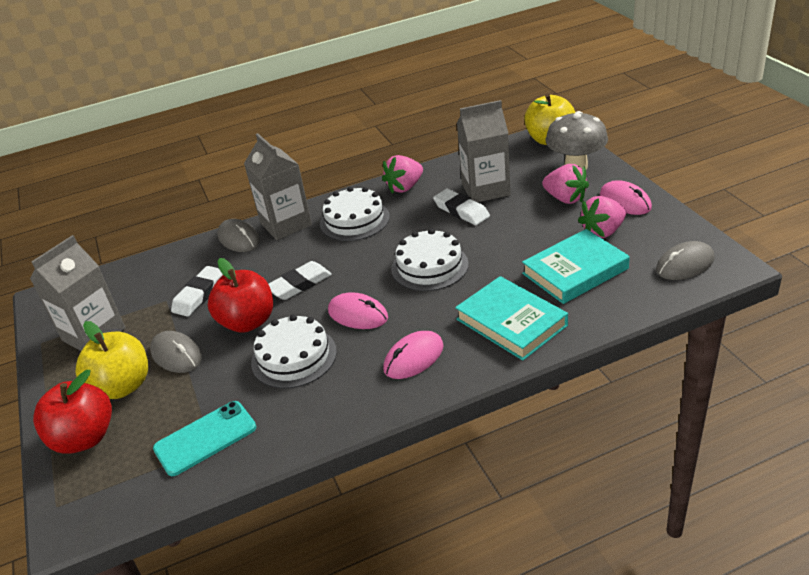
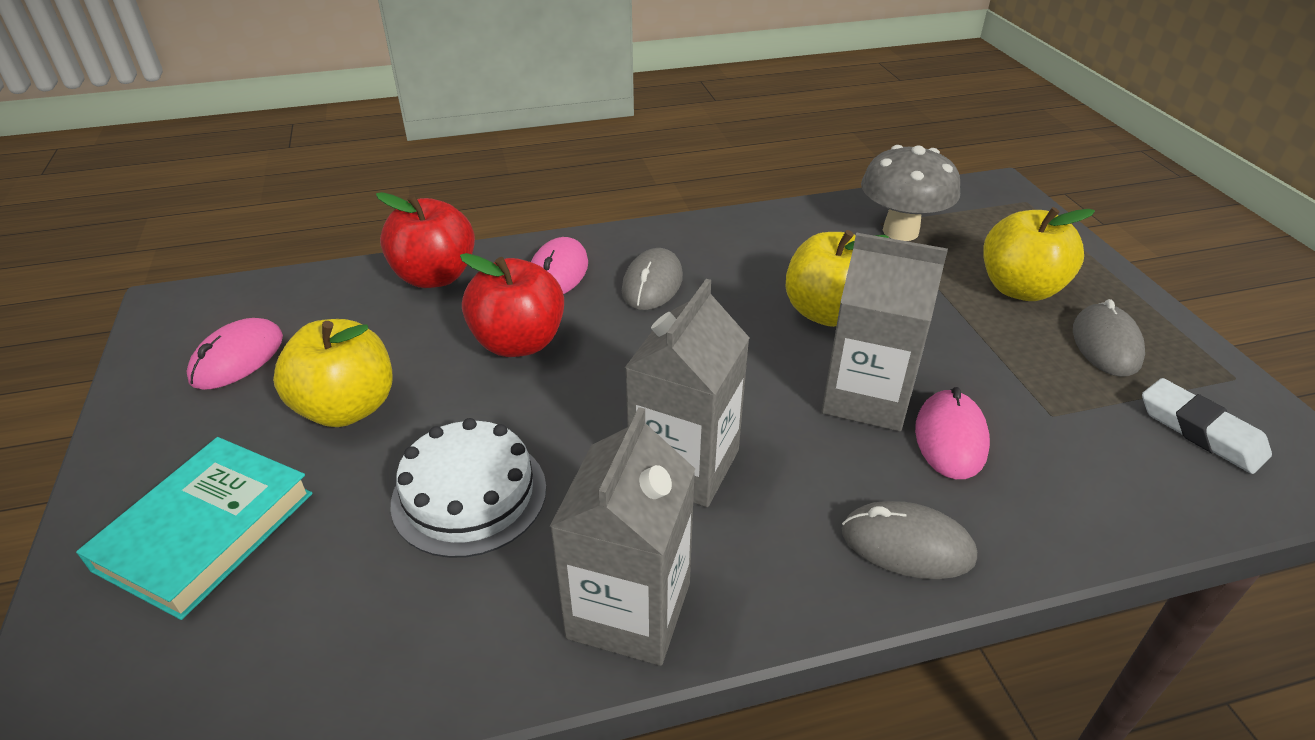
pink strawberry: [382,155,423,194] [542,164,589,204] [578,196,626,238] = 3 -> none = 0
turquoise book: [455,276,568,361] [522,229,630,304] = 2 -> [76,437,313,620] = 1
turquoise phone: [153,401,256,476] = 1 -> none = 0
white cake: [251,314,337,389] [320,187,390,241] [391,229,469,291] = 3 -> [391,418,546,558] = 1
white eraser: [171,266,223,317] [269,261,332,300] [433,189,490,225] = 3 -> [1142,378,1272,474] = 1
yellow apple: [76,321,148,399] [524,94,575,145] = 2 -> [273,319,393,427] [786,230,889,327] [983,207,1095,301] = 3

